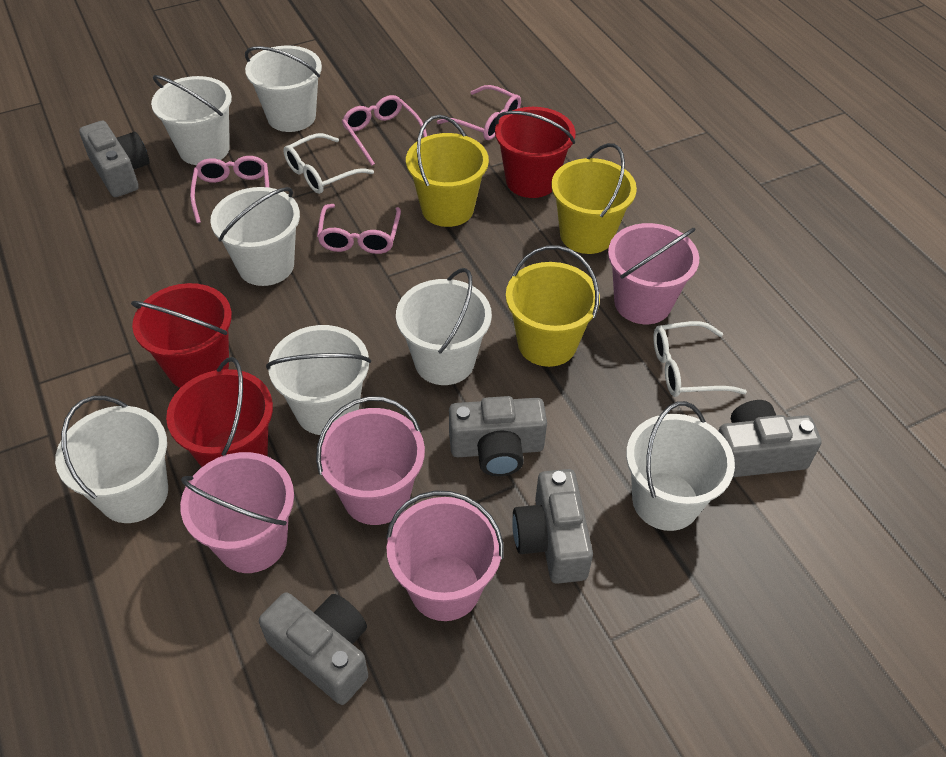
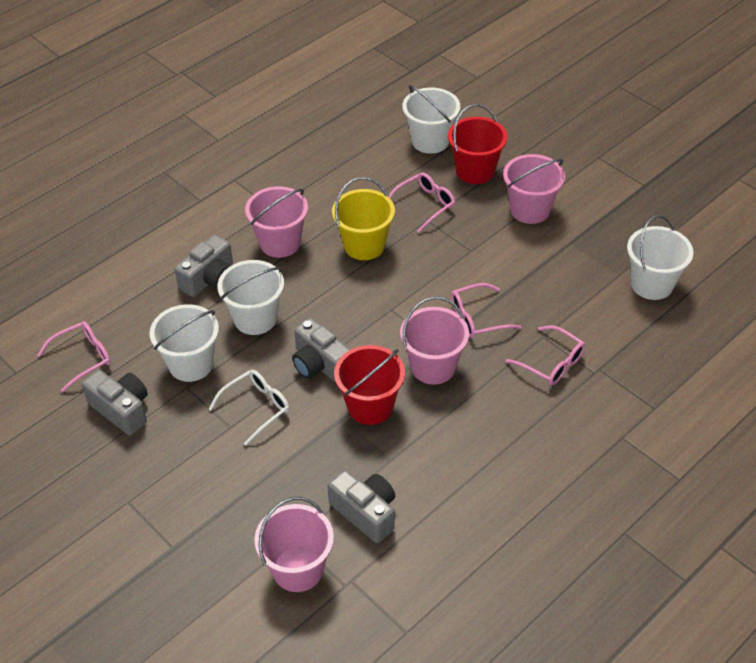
grey camera: [79,121,150,197] [259,592,368,705] [449,396,547,476] [512,469,593,584] [719,400,822,477] = 5 -> [82,370,148,435] [175,235,233,297] [292,318,351,383] [327,470,395,543] = 4
red bucket: [131,283,232,388] [166,357,273,467] [495,107,575,198] = 3 -> [334,345,405,425] [448,104,507,184] = 2
white bucket: [55,396,168,523] [151,75,232,165] [210,187,300,286] [245,46,322,132] [266,325,371,435] [396,268,492,385] [626,401,735,531] = 7 -> [150,304,219,382] [218,260,284,335] [402,85,460,154] [627,215,693,300] = 4
white glasses: [284,133,374,194] [653,321,747,397] = 2 -> [209,370,289,445] = 1
yellow bucket: [406,115,489,227] [506,246,600,367] [551,143,637,254] = 3 -> [332,177,395,260] = 1

